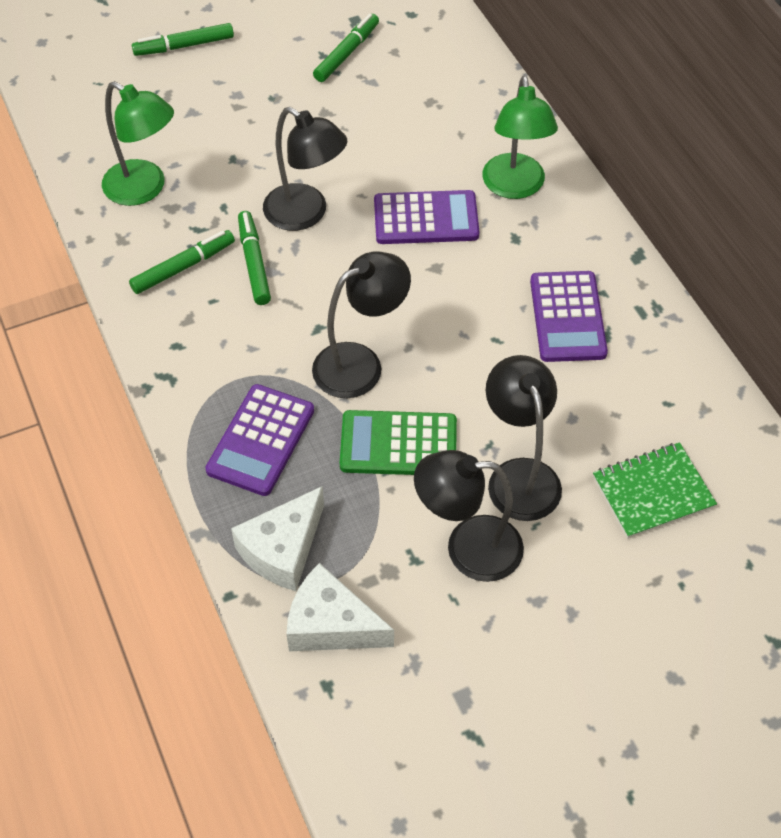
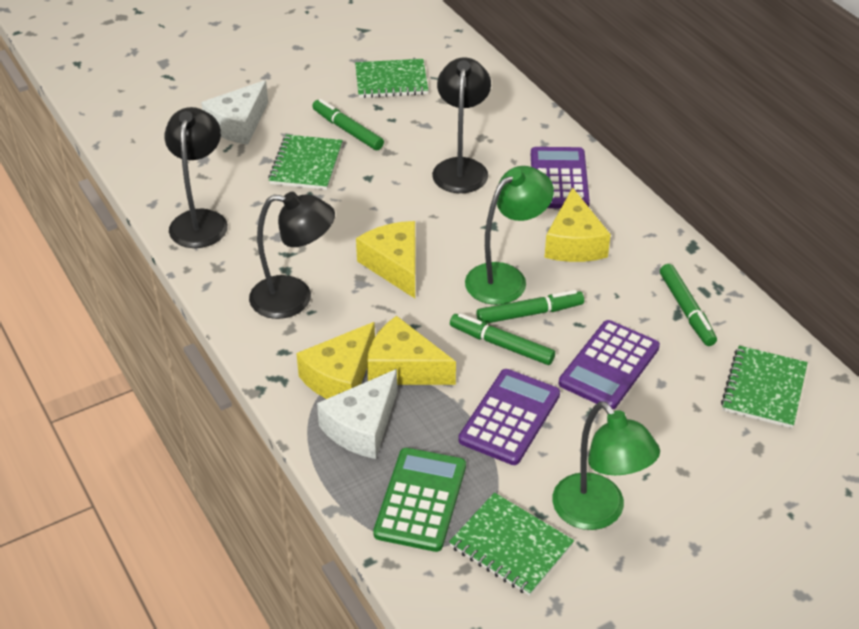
black lamp: [263,107,347,231] [312,252,411,398] [414,450,524,582] [486,355,562,521] = 4 -> [165,107,228,248] [249,192,335,319] [432,57,491,193] = 3
green notebook: [593,442,717,538] = 1 -> [268,134,343,190] [355,59,428,98] [449,493,574,596] [721,346,808,428] = 4
yellow cheese: none = 0 -> [296,322,375,399] [356,221,415,298] [367,316,456,385] [544,187,611,262] = 4

